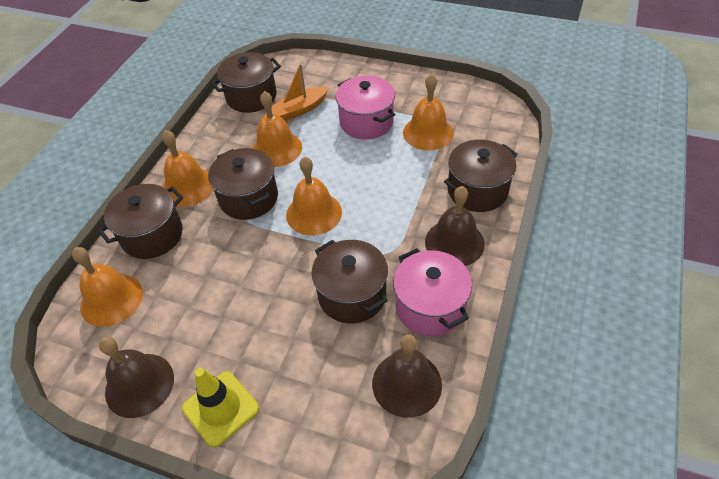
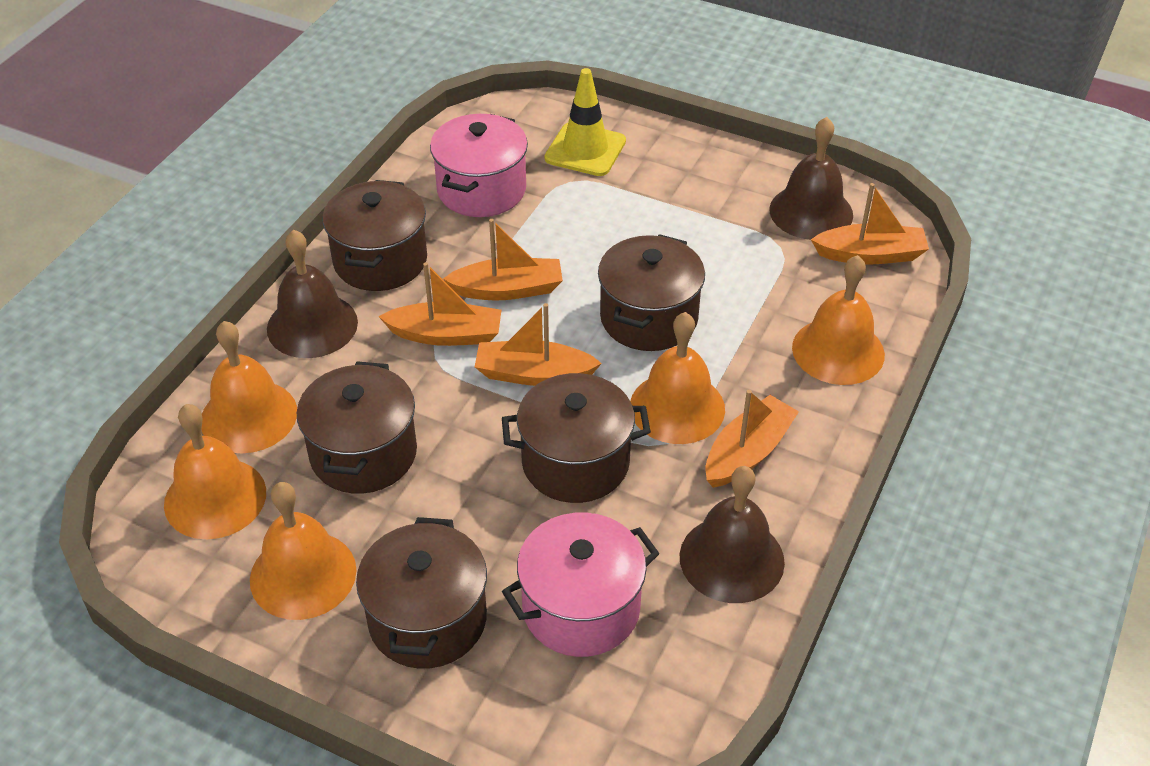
orange boat: [271,64,329,121] = 1 -> [378,262,501,346] [443,219,563,300] [475,303,602,386] [705,390,799,488] [811,183,929,265] = 5

